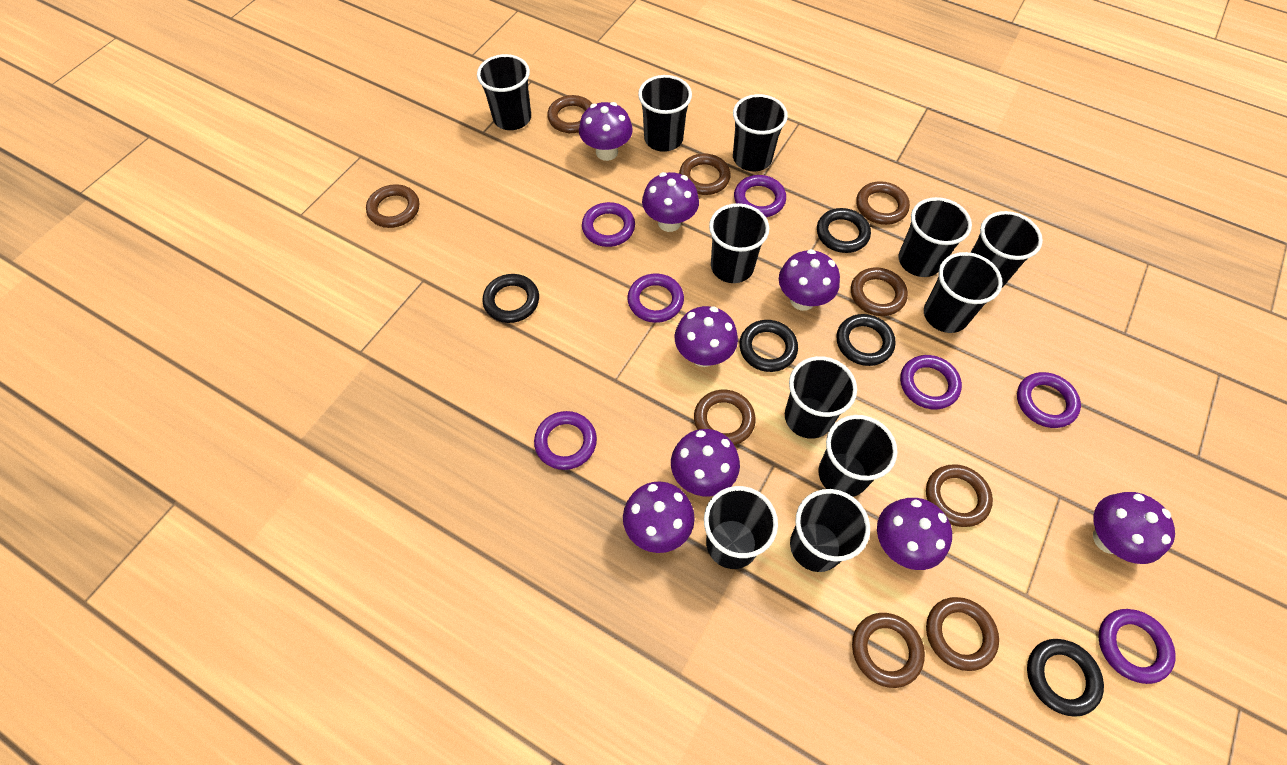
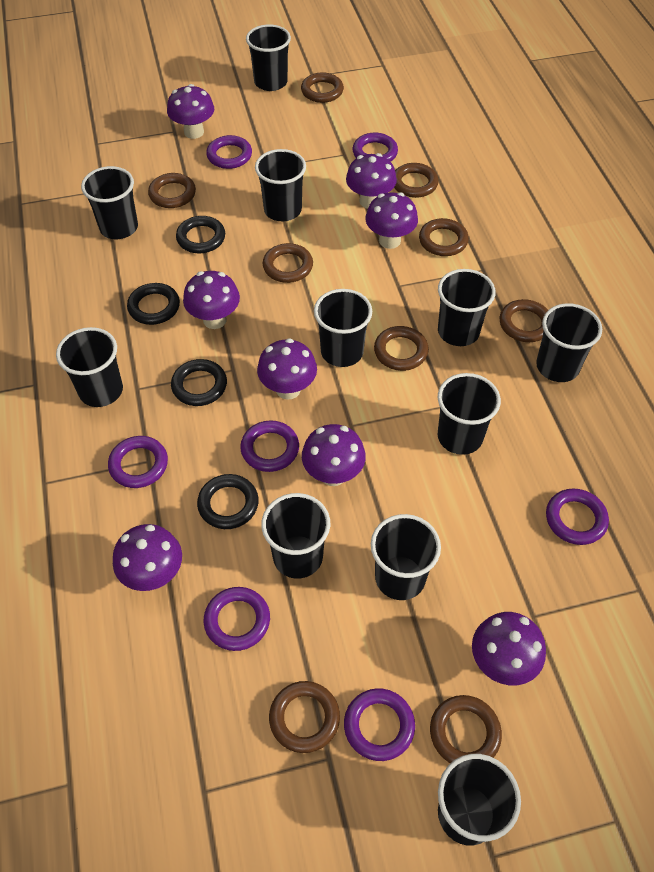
black ring: [483,274,539,323] [739,320,798,372] [817,208,871,253] [836,314,896,366] [1027,639,1104,717] = 5 -> [127,283,180,325] [171,359,227,406] [176,216,225,253] [197,474,259,529] = 4

